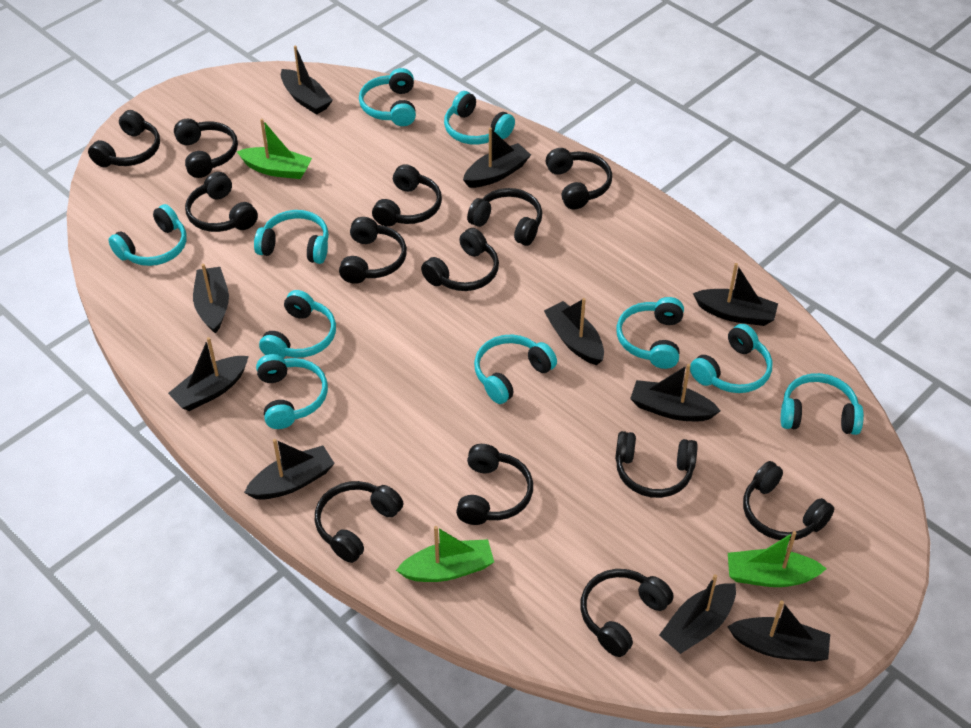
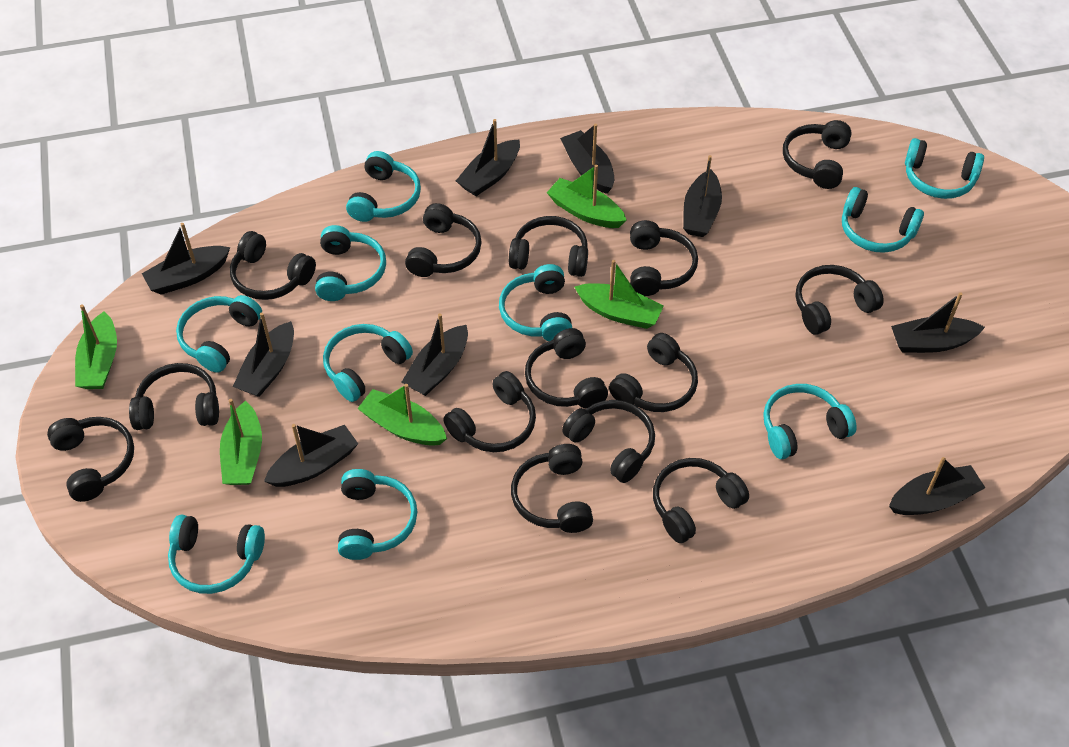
black boat: [168,337,249,411] [193,264,229,334] [244,439,335,500] [281,46,333,115] [463,127,531,188] [544,298,604,365] [630,364,720,421] [659,574,736,654] [693,263,778,326] [727,600,830,662] = 10 -> [142,223,230,295] [233,312,294,397] [264,424,358,487] [401,313,468,396] [456,119,520,196] [560,124,614,194] [683,155,722,237] [889,457,985,515] [891,292,985,353] = 9
black headphones: [88,110,160,167] [174,119,238,178] [185,172,258,232] [315,481,403,563] [339,217,407,284] [372,164,442,227] [421,228,499,291] [456,444,533,525] [467,188,542,246] [546,148,612,210] [580,569,674,657] [615,431,698,498] [743,461,834,541] = 13 -> [47,417,134,502] [129,363,219,430] [230,231,316,300] [405,203,482,277] [443,371,536,452] [509,216,588,277] [511,444,593,533] [525,328,608,409] [562,400,655,483] [609,333,698,412] [630,220,698,296] [653,458,749,543] [783,120,852,189] [796,265,884,335] = 14
green boat: [236,119,312,179] [396,526,494,582] [728,531,827,587] = 3 -> [75,304,117,389] [220,399,262,485] [357,384,447,446] [547,165,627,228] [575,260,664,329] = 5

